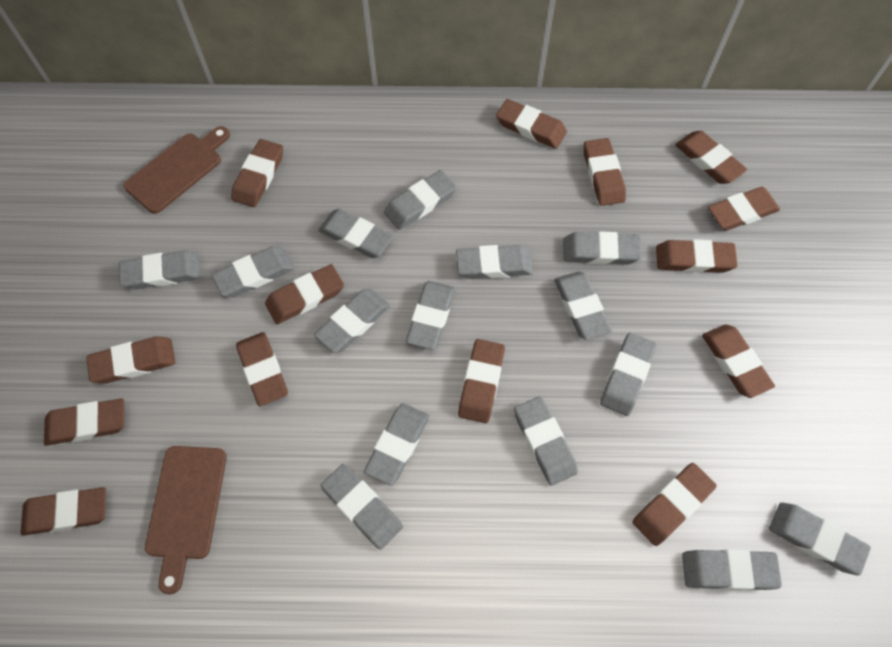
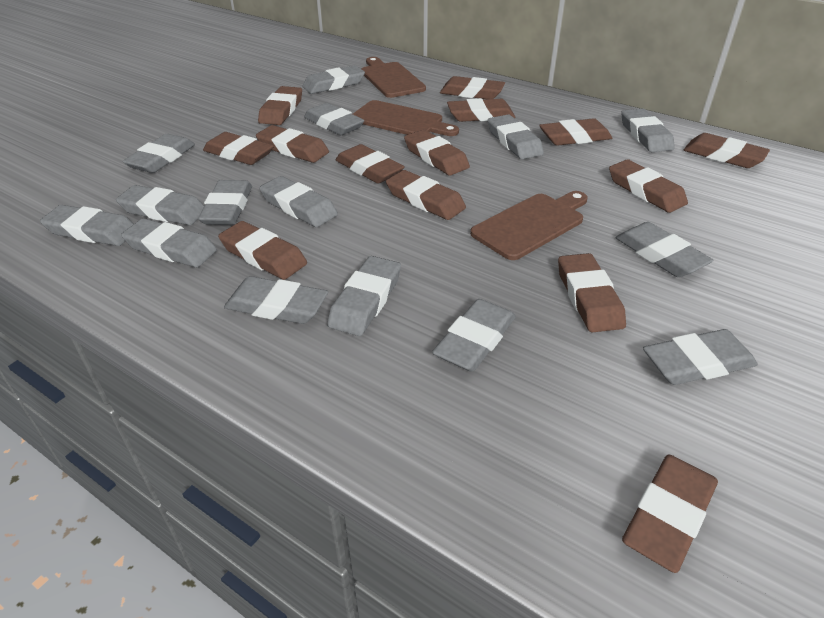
brown cutting board: [123,126,230,214] [145,446,227,594] = 2 -> [353,100,459,136] [362,57,426,98] [470,191,588,260] = 3

